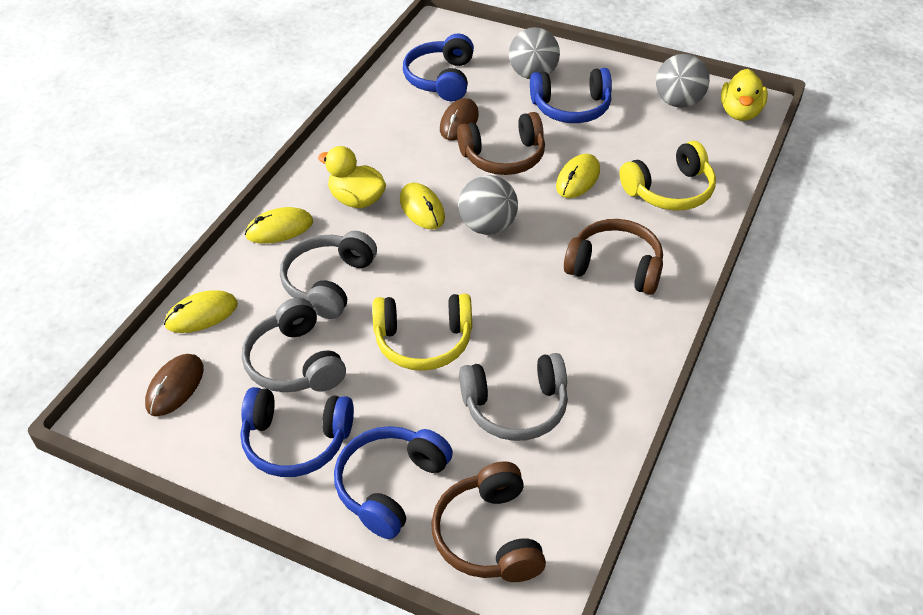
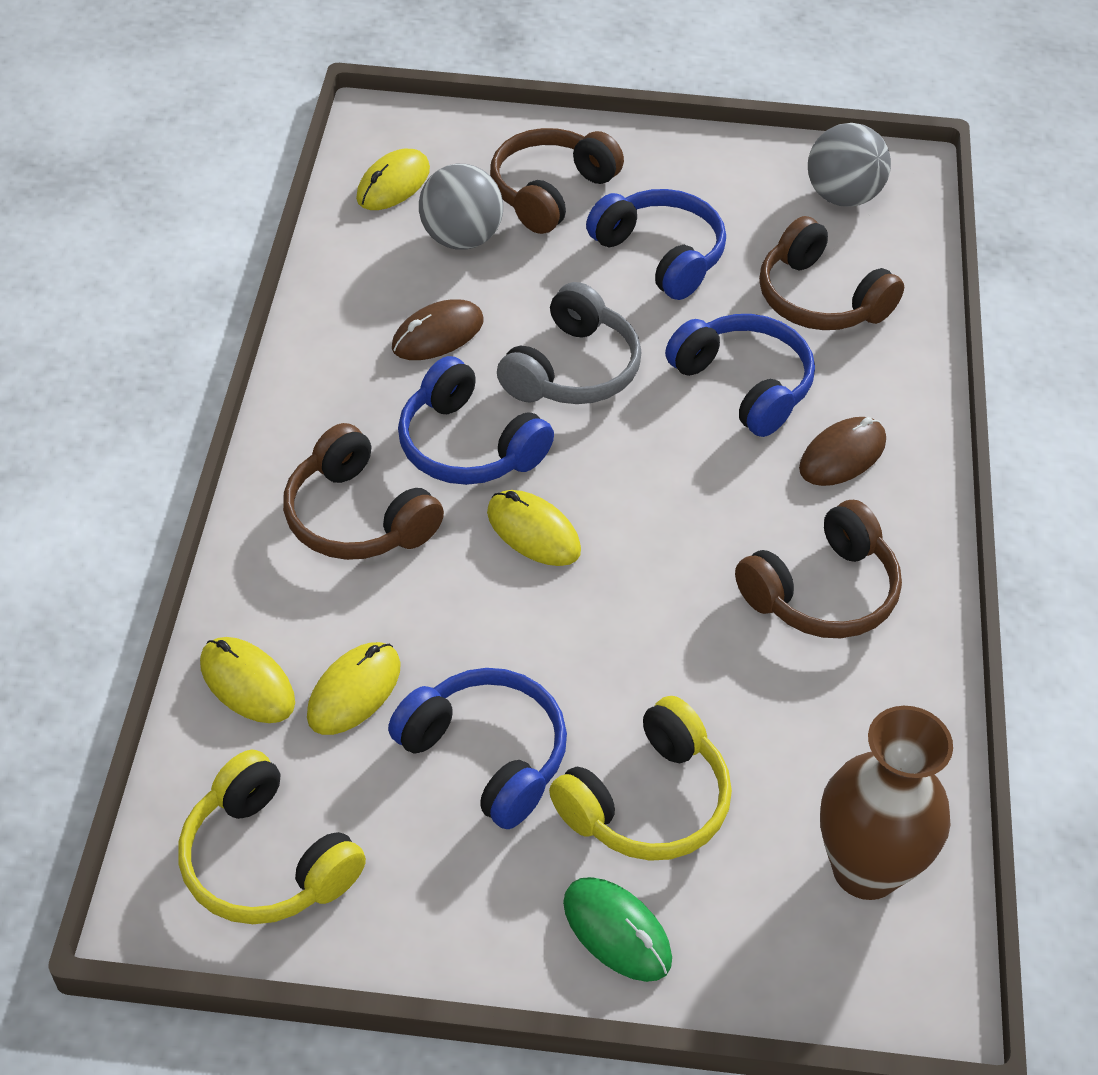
brown headphones: [431,461,546,582] [457,112,545,175] [564,219,663,295] = 3 -> [283,423,444,560] [490,128,624,234] [735,500,902,638] [759,216,904,330] = 4
brown vase: none = 0 -> [820,706,953,900] = 1
green mouse: none = 0 -> [563,877,672,982] = 1
grey ball: [458,175,518,235] [509,27,560,79] [656,54,710,108] = 3 -> [419,164,503,250] [808,123,891,207] = 2
grey headphones: [242,298,346,392] [280,231,377,319] [459,353,568,441] = 3 -> [497,282,642,404] = 1
yellow duck: [318,146,386,208] [721,69,768,121] = 2 -> none = 0

